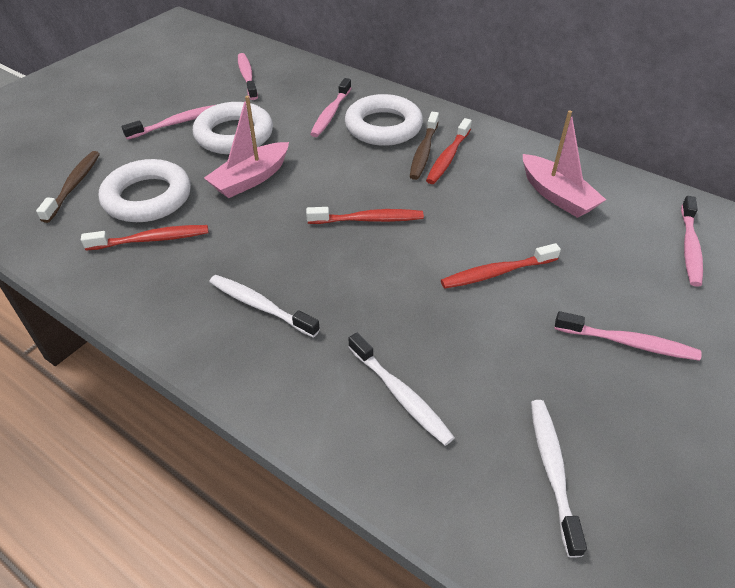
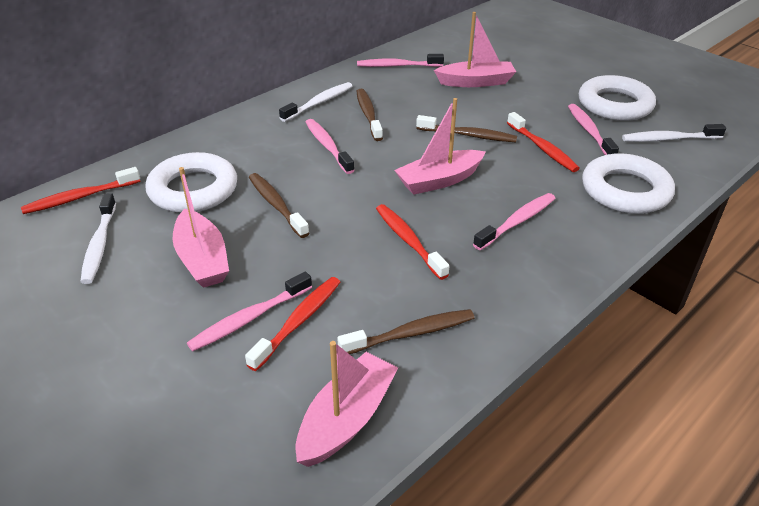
brown toothbrush: [36,151,100,223] [410,112,439,180] = 2 -> [249,173,309,238] [337,309,474,354] [356,89,383,141] [416,115,517,142] = 4
pink boat: [204,96,289,198] [523,110,606,218] = 2 -> [173,167,229,288] [296,341,398,467] [394,98,486,195] [434,12,516,87] = 4

